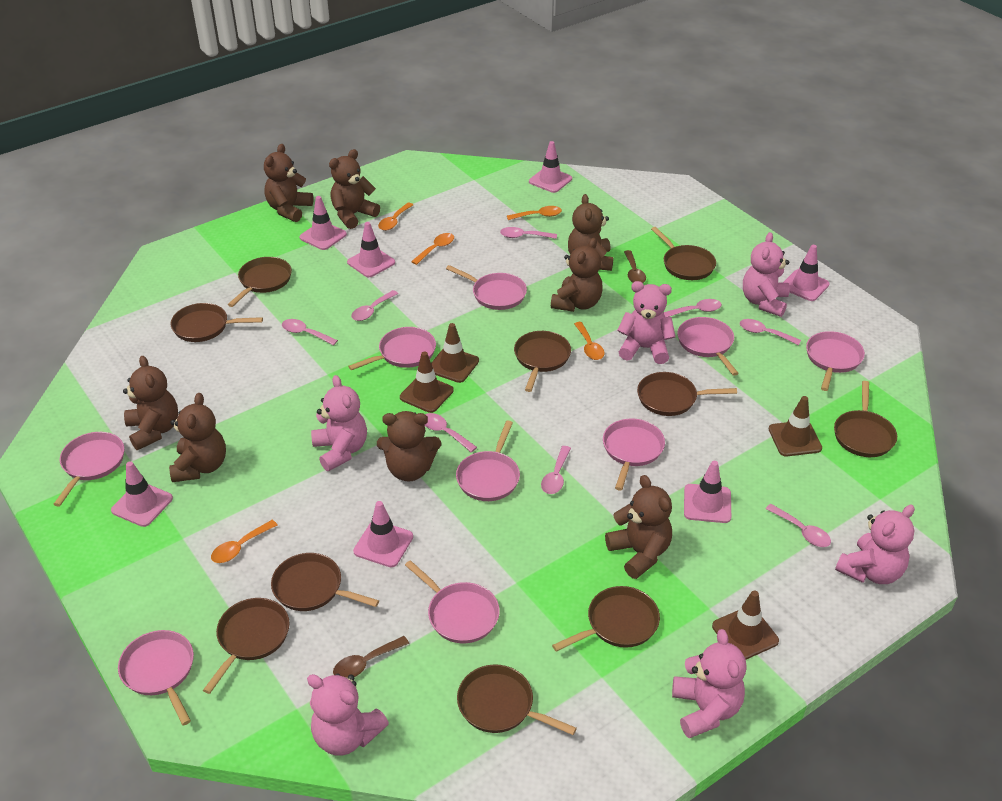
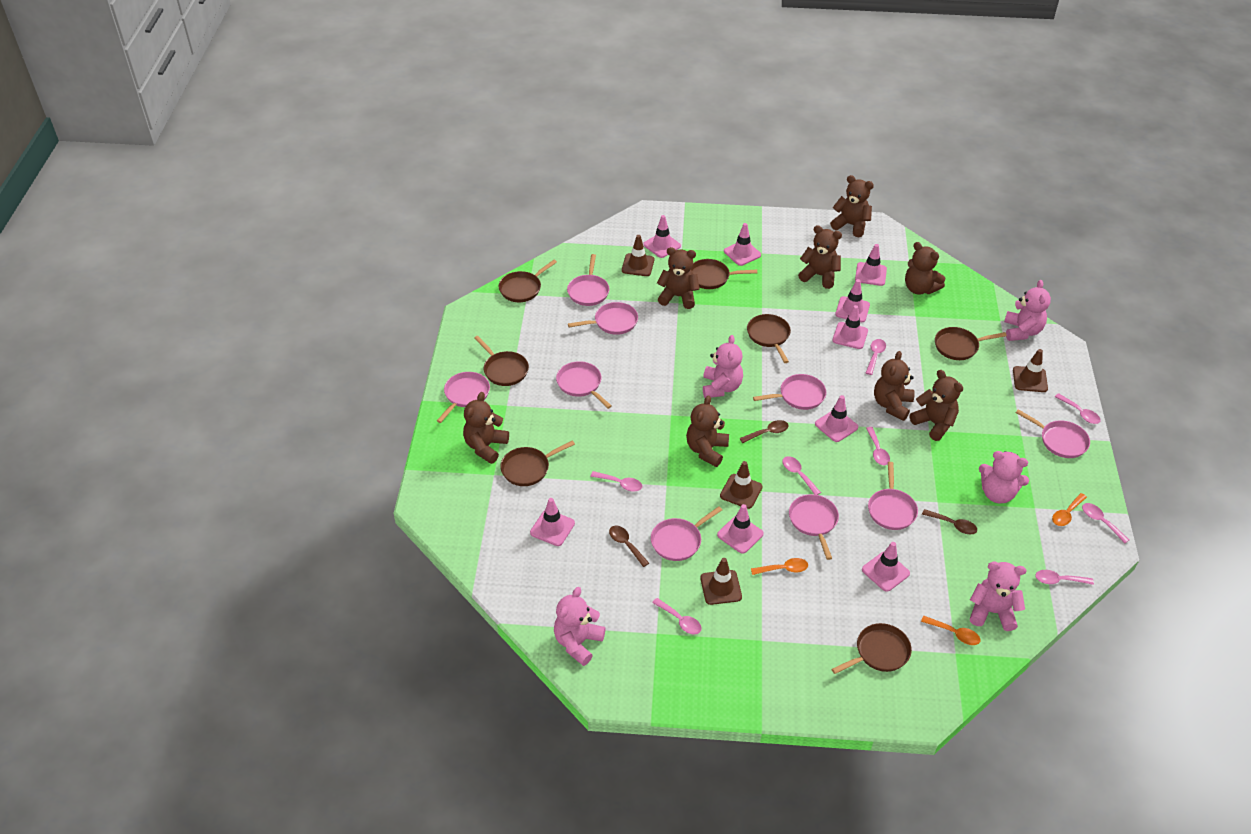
brown pan: [171,303,263,342] [203,598,290,694] [228,257,292,307] [271,553,379,611] [457,664,577,735] [514,331,571,392] [552,586,660,652] [637,372,737,416] [651,227,716,280] [834,381,897,457] = 10 -> [474,336,529,386] [498,260,557,302] [500,440,575,486] [691,259,757,289] [747,314,791,363] [832,623,912,674] [935,327,1007,360] = 7
brown spoon: [333,636,409,678] [624,250,646,283] = 2 -> [609,526,649,567] [740,420,789,443] [922,509,977,534] = 3
orange spoon: [211,520,278,563] [378,203,413,231] [411,233,454,265] [507,206,562,220] [574,322,605,360] = 5 -> [751,558,808,575] [921,616,981,645] [1052,493,1087,526] = 3
pink teddy bear: [307,673,389,756] [311,375,367,471] [617,281,676,364] [672,629,747,738] [743,232,790,317] [835,504,915,584] = 6 -> [554,587,606,666] [703,335,743,398] [970,562,1026,631] [979,451,1029,503] [1004,280,1051,341] = 5
pink traffic cone: [111,461,173,527] [299,196,347,250] [347,222,395,277] [353,501,413,567] [529,141,572,193] [684,461,731,523] [783,245,830,301] = 7 -> [530,498,575,546] [643,215,681,258] [717,504,764,554] [724,223,761,266] [815,395,858,442] [832,305,868,349] [835,279,870,322] [855,244,887,286] [862,542,910,592] = 9

